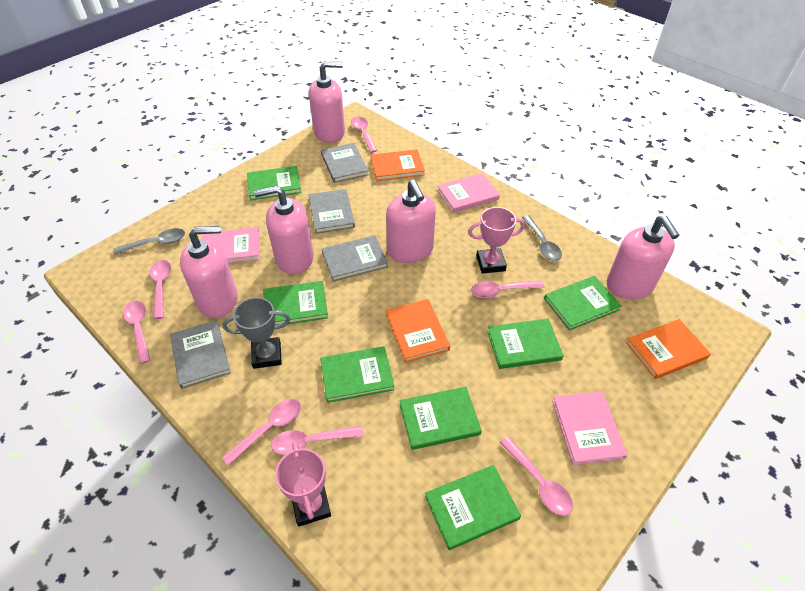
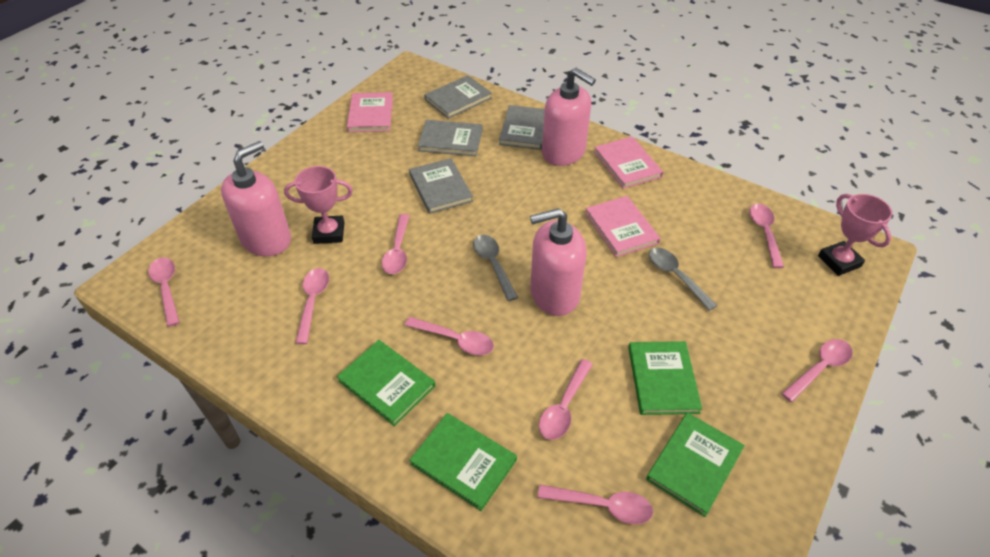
green book: [247,166,301,200] [263,281,328,325] [320,346,394,403] [400,387,482,450] [425,465,521,550] [487,319,564,369] [544,276,621,331] = 7 -> [337,340,436,426] [409,413,517,511] [628,341,702,415] [646,412,745,517] = 4
grey trophy: [222,297,291,369] = 1 -> none = 0
orange book: [371,149,425,181] [386,299,450,363] [626,319,711,379] = 3 -> none = 0
pink soap dispenser: [180,226,238,318] [254,185,314,274] [309,61,345,143] [386,180,436,263] [607,216,679,300] = 5 -> [221,141,291,256] [530,208,587,316] [542,68,596,166] = 3
pink spoon: [123,301,150,364] [150,260,171,319] [222,399,301,465] [271,426,364,455] [351,116,377,153] [471,281,545,298] [500,436,573,516] = 7 -> [148,257,180,327] [295,268,329,344] [382,214,410,274] [405,317,494,355] [538,484,653,525] [539,359,593,440] [749,204,784,268] [781,339,853,402] = 8

